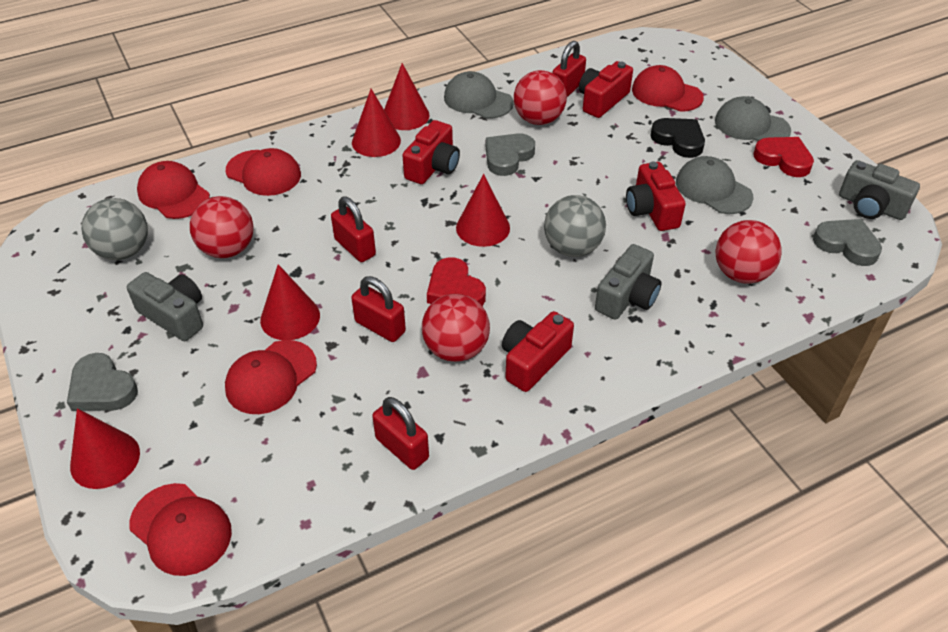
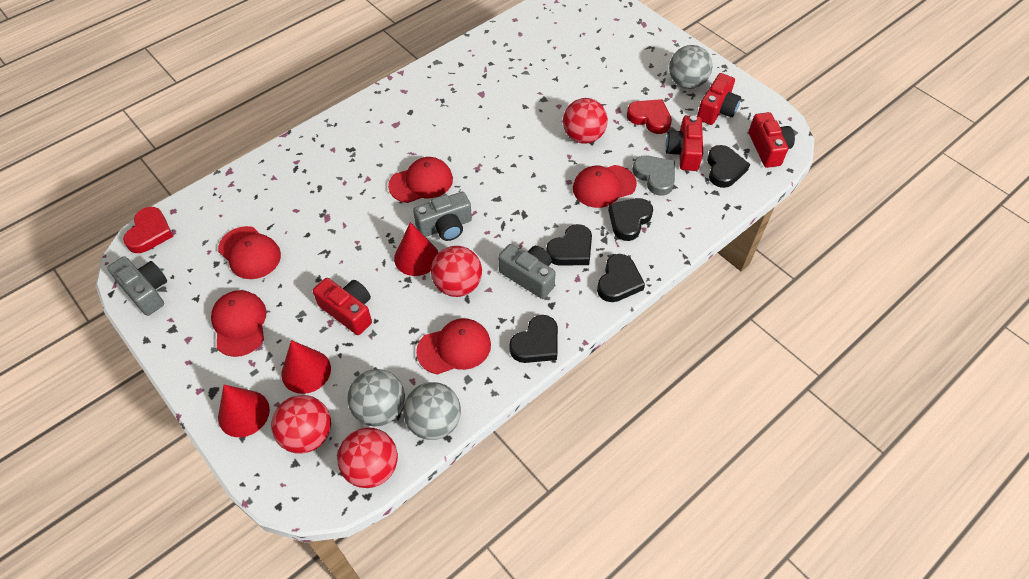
black heart: [650,118,705,158] = 1 -> [510,315,558,363] [546,224,592,266] [597,254,645,302] [608,198,653,241] [707,145,750,188] = 5
grey ball: [81,198,148,260] [544,195,606,257] = 2 -> [347,369,405,427] [403,382,461,440] [669,45,712,89] = 3
grey cap: [444,71,514,119] [676,156,754,214] [715,96,791,141] = 3 -> none = 0
grey heart: [67,353,138,411] [486,133,535,176] [813,219,882,266] = 3 -> [633,155,675,196] = 1
red cone: [70,408,140,489] [260,264,320,340] [352,89,401,157] [384,63,429,130] [456,174,510,247] = 5 -> [218,384,270,437] [281,340,331,394] [394,222,438,276] = 3
red padlock: [331,196,376,262] [351,276,406,342] [372,397,429,470] [552,41,586,97] = 4 -> none = 0

